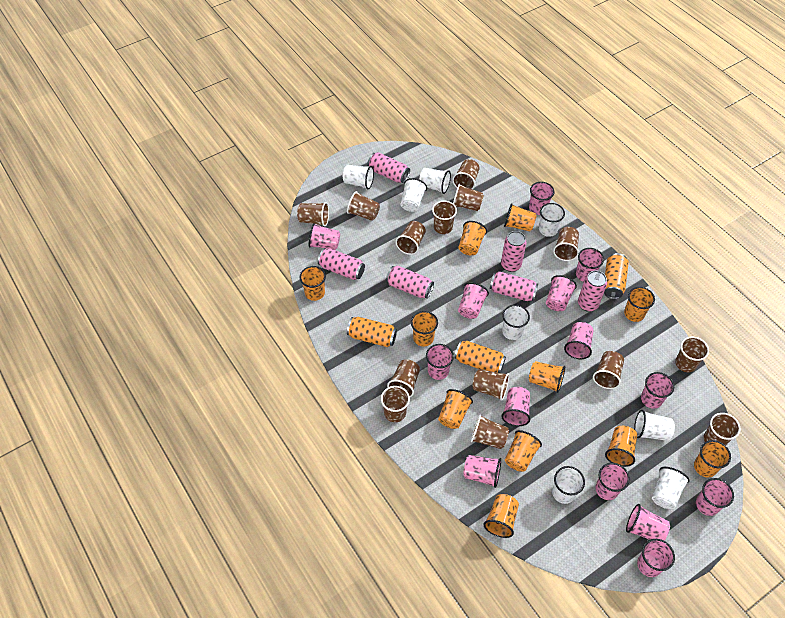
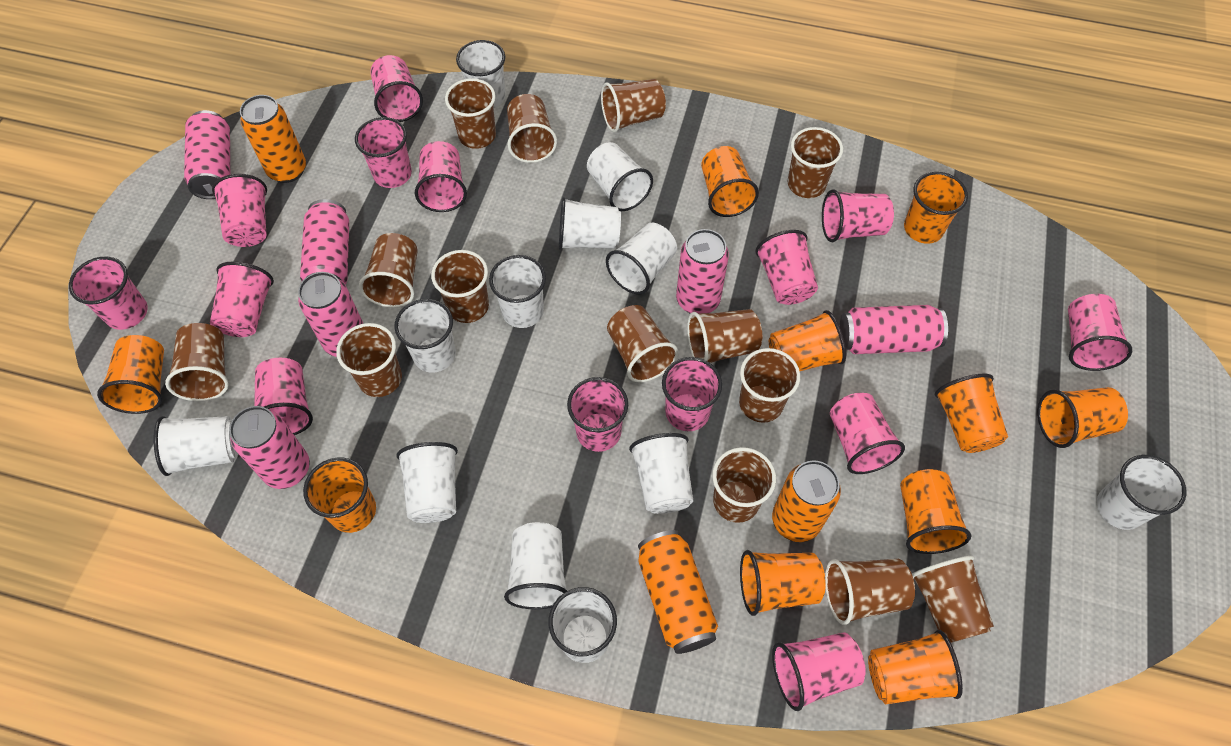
orange cup: [299,266,326,301] [411,311,438,346] [438,389,473,429] [459,221,487,255] [483,494,519,538] [504,203,537,232] [505,430,542,472] [529,361,565,393] [605,426,637,467] [624,287,655,322] [694,440,731,478] = 11 -> [97,335,164,414] [303,457,376,533] [701,146,759,217] [740,550,826,616] [769,310,846,371] [868,630,963,704] [900,469,971,554] [904,172,968,244] [935,374,1008,453] [1037,387,1128,448] = 10
white cup: [343,165,374,189] [400,178,427,212] [419,168,451,194] [502,305,530,340] [539,203,565,237] [552,466,585,504] [634,410,675,441] [652,467,689,509] = 8 -> [154,416,238,476] [394,299,456,373] [396,442,458,523] [456,40,505,108] [489,255,546,328] [504,522,567,609] [548,587,617,663] [559,197,621,250] [587,142,653,211] [606,223,677,295] [629,433,693,514] [1097,455,1187,530] = 12

